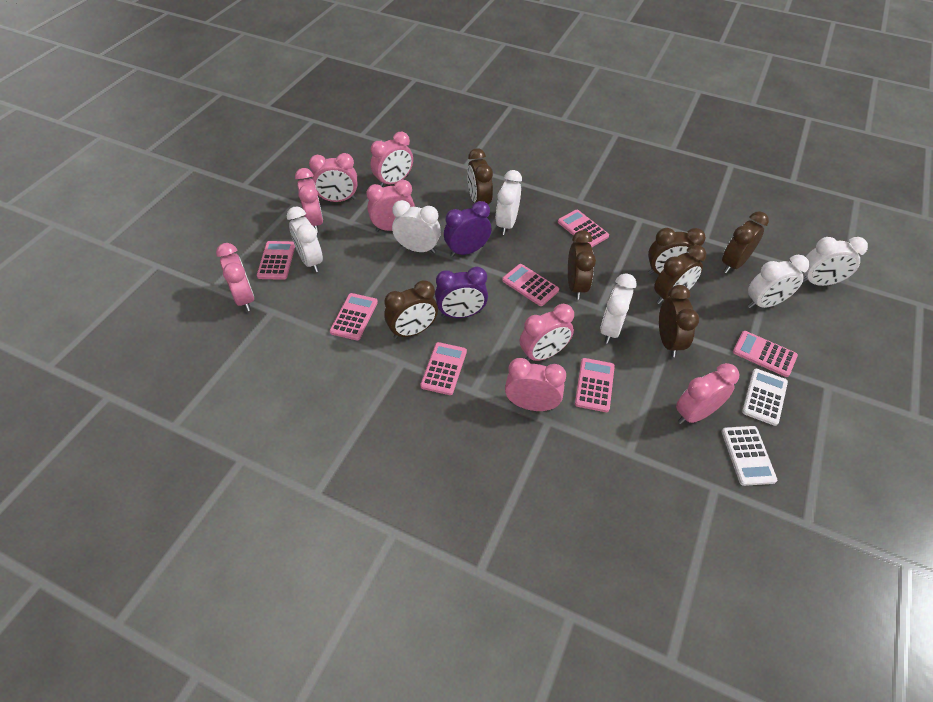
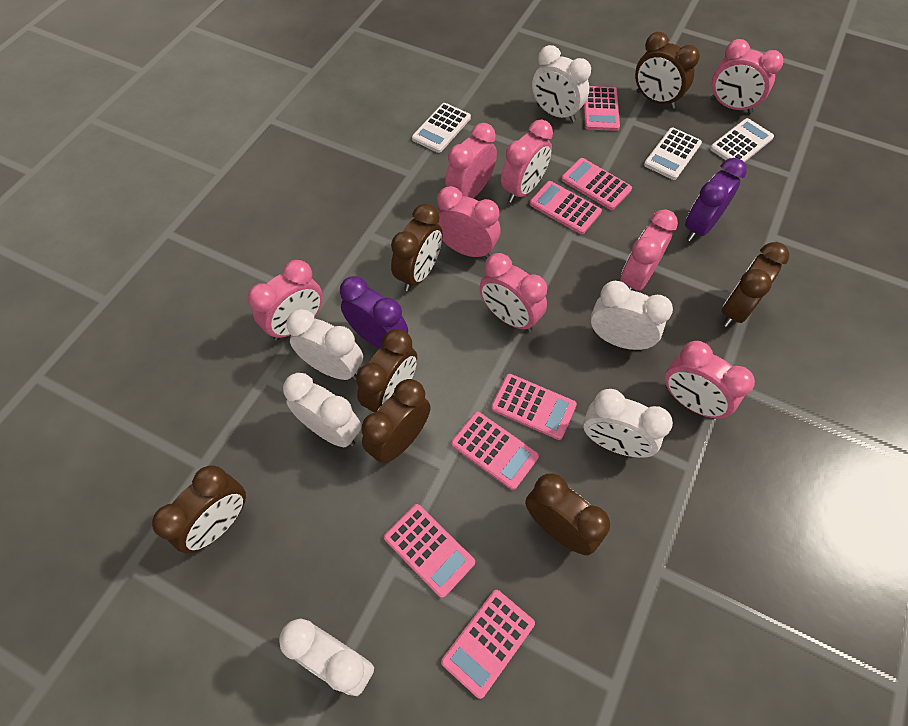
white calculator: [721,426,777,486] [742,369,788,426] = 2 -> [412,103,471,153] [644,128,702,180] [710,118,774,162] = 3

